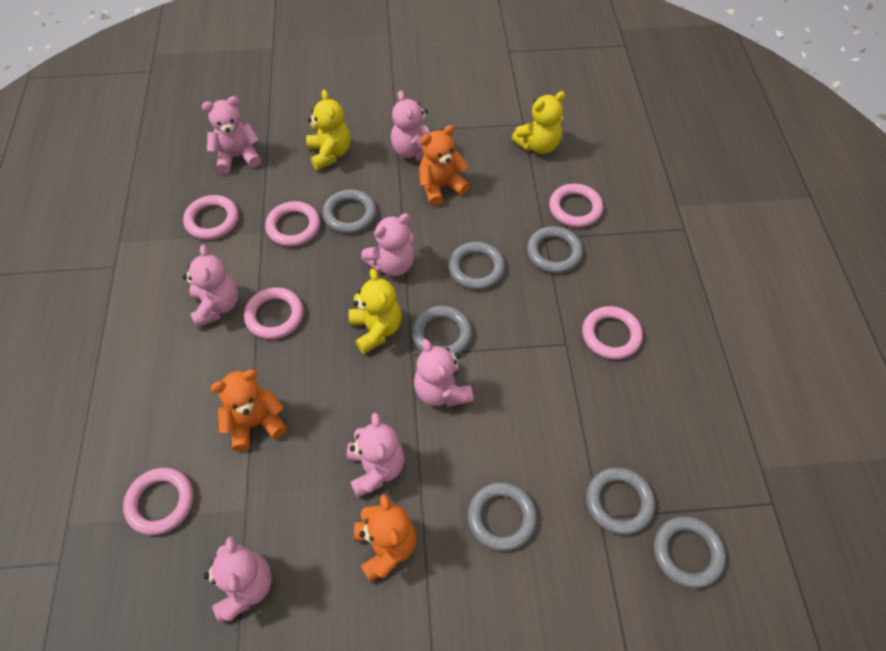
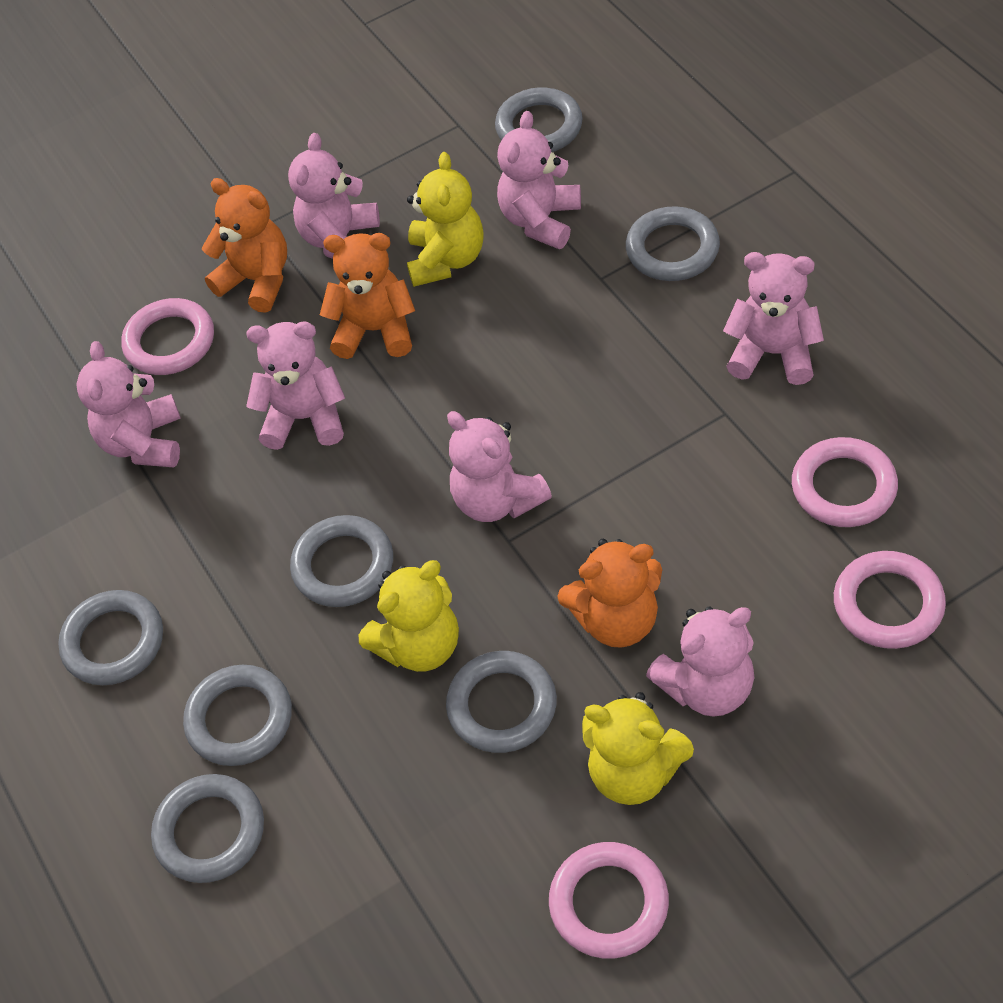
pink ring: [123,468,193,535] [183,195,238,240] [244,287,304,339] [265,201,320,247] [549,184,603,227] [582,306,643,360] = 6 -> [121,298,214,375] [549,842,669,959] [792,437,898,527] [834,551,946,649] = 4

